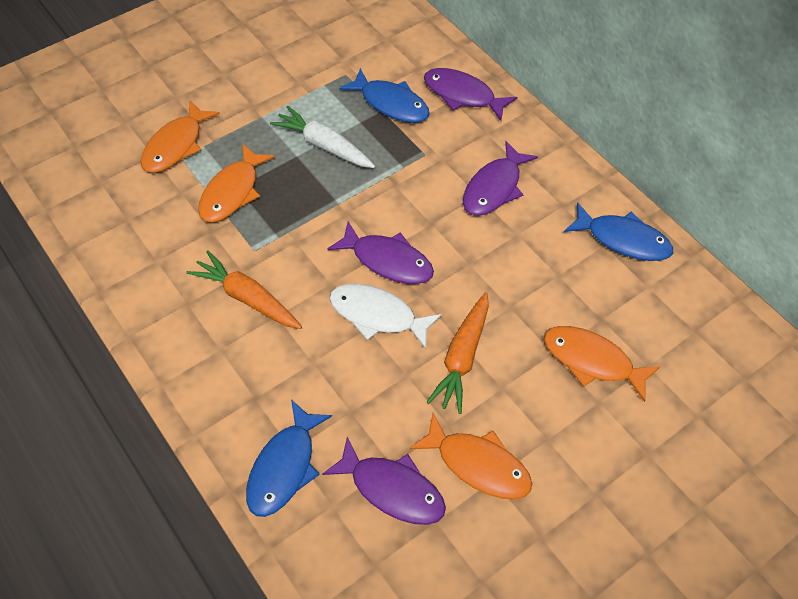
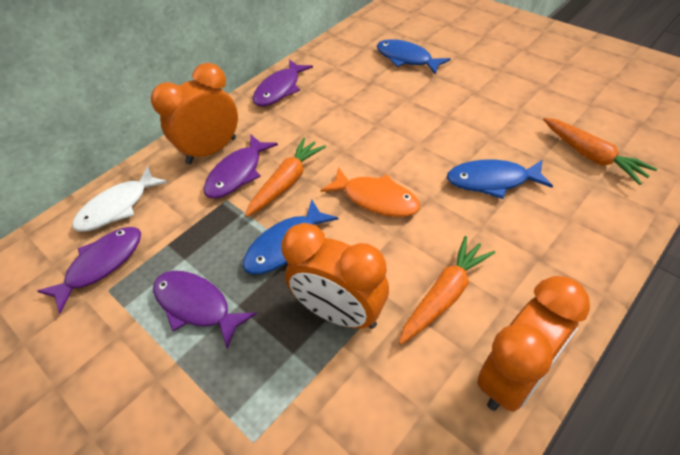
orange carrot: [186,251,302,329] [426,292,489,414] = 2 -> [245,138,326,217] [399,236,495,345] [543,118,657,185] = 3
orange clock: none = 0 -> [151,63,238,164] [281,223,389,329] [477,276,590,412] = 3
orange fish: [140,100,220,173] [198,143,275,222] [409,413,532,499] [544,326,661,402] = 4 -> [320,167,420,217] = 1
white carrot: [270,106,375,168] = 1 -> none = 0

